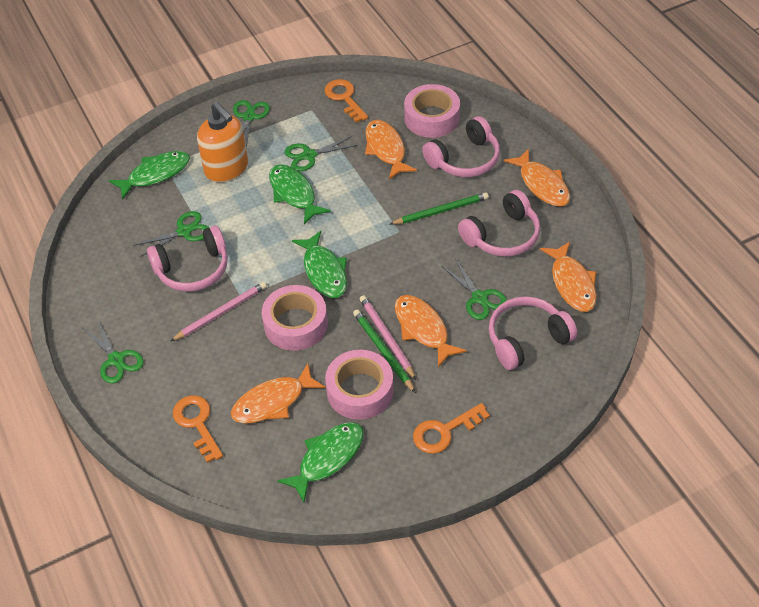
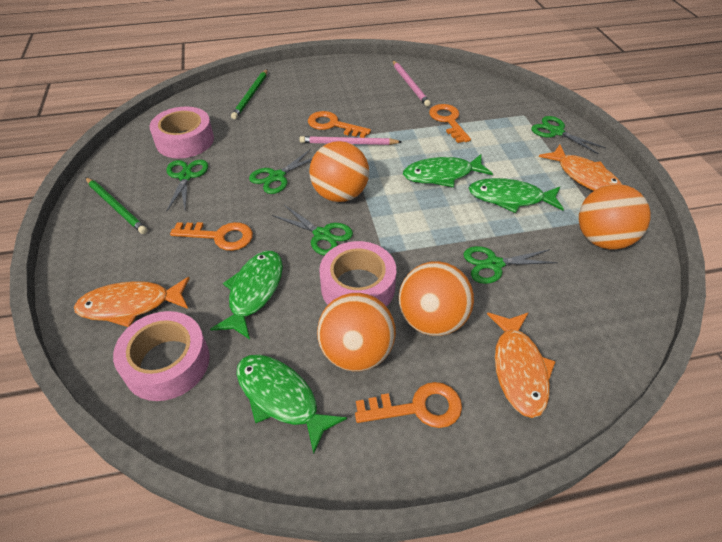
orange ball: none = 0 -> [309,141,369,202] [317,293,396,371] [399,261,474,336] [579,184,651,249] = 4
orange fish: [231,363,326,423] [365,120,417,179] [395,295,467,368] [504,148,570,207] [540,241,597,312] = 5 -> [74,277,190,327] [487,312,556,418] [539,145,622,191] = 3
orange key: [173,395,223,463] [324,79,368,123] [413,403,490,454] = 3 -> [170,222,253,251] [308,111,371,138] [355,382,462,428] [429,104,471,143] = 4
orange soap dispenser: [197,102,248,183] = 1 -> none = 0
pink headphones: [147,226,228,292] [422,116,500,177] [458,190,540,257] [489,296,577,370] = 4 -> none = 0

